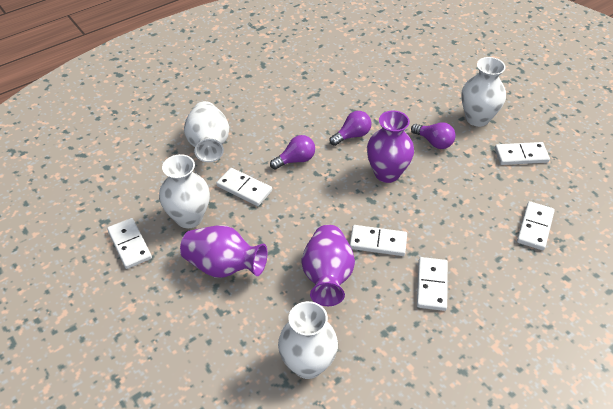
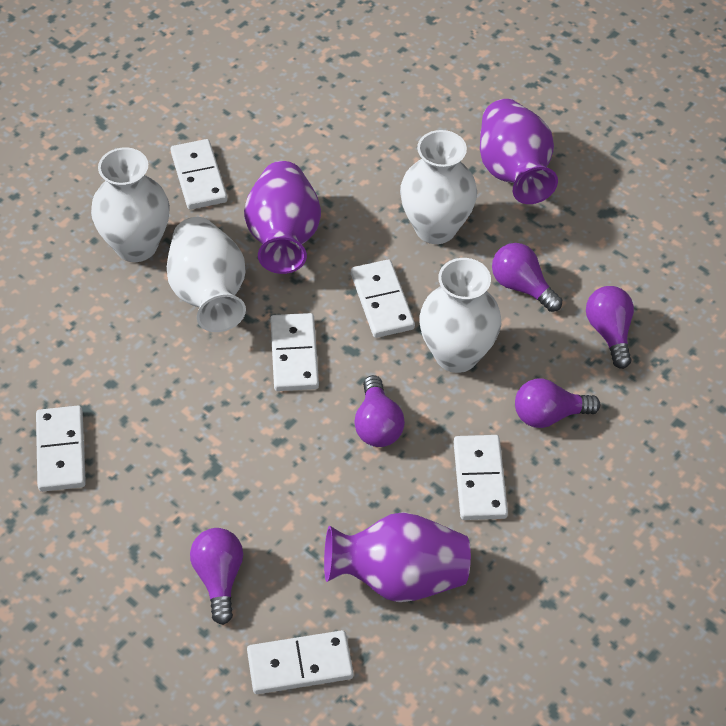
purple light bulb: [270,135,315,170] [330,111,371,146] [411,122,456,149] = 3 -> [190,528,243,625] [354,375,405,447] [492,243,562,312] [515,379,600,428] [586,286,634,369] = 5

